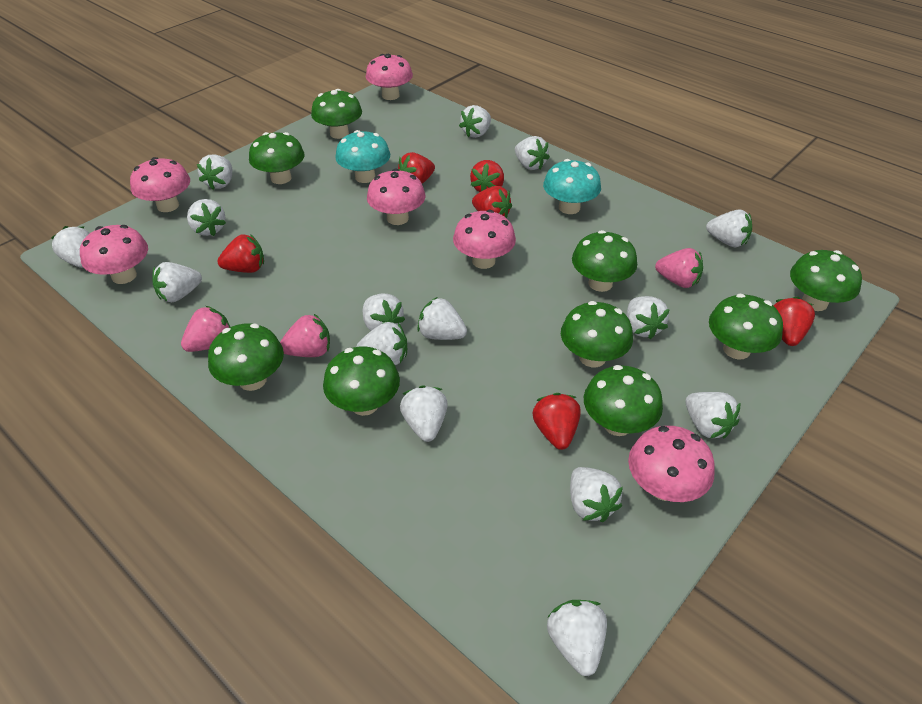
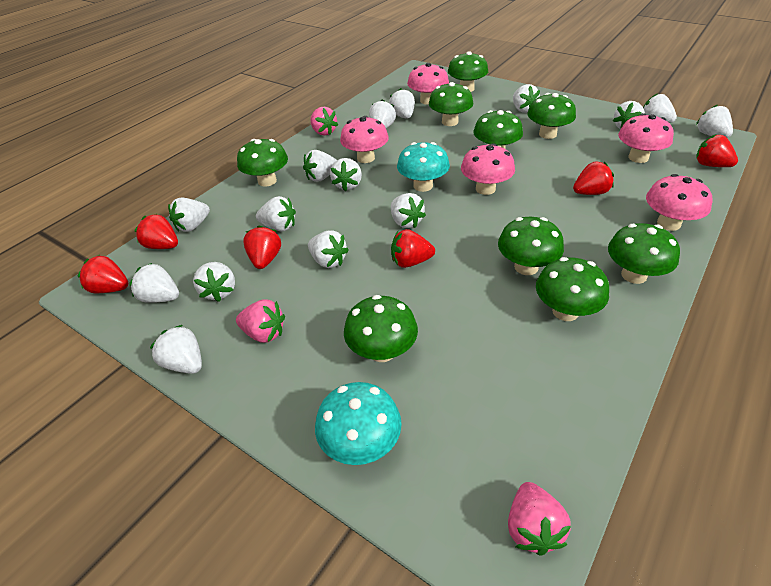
pink mushroom: [80,225,148,284] [130,157,190,212] [366,54,413,100] [367,168,426,225] [453,210,516,269] [628,426,715,502] = 6 -> [340,116,389,163] [407,63,449,105] [461,143,515,195] [618,113,674,163] [646,174,712,231] = 5

